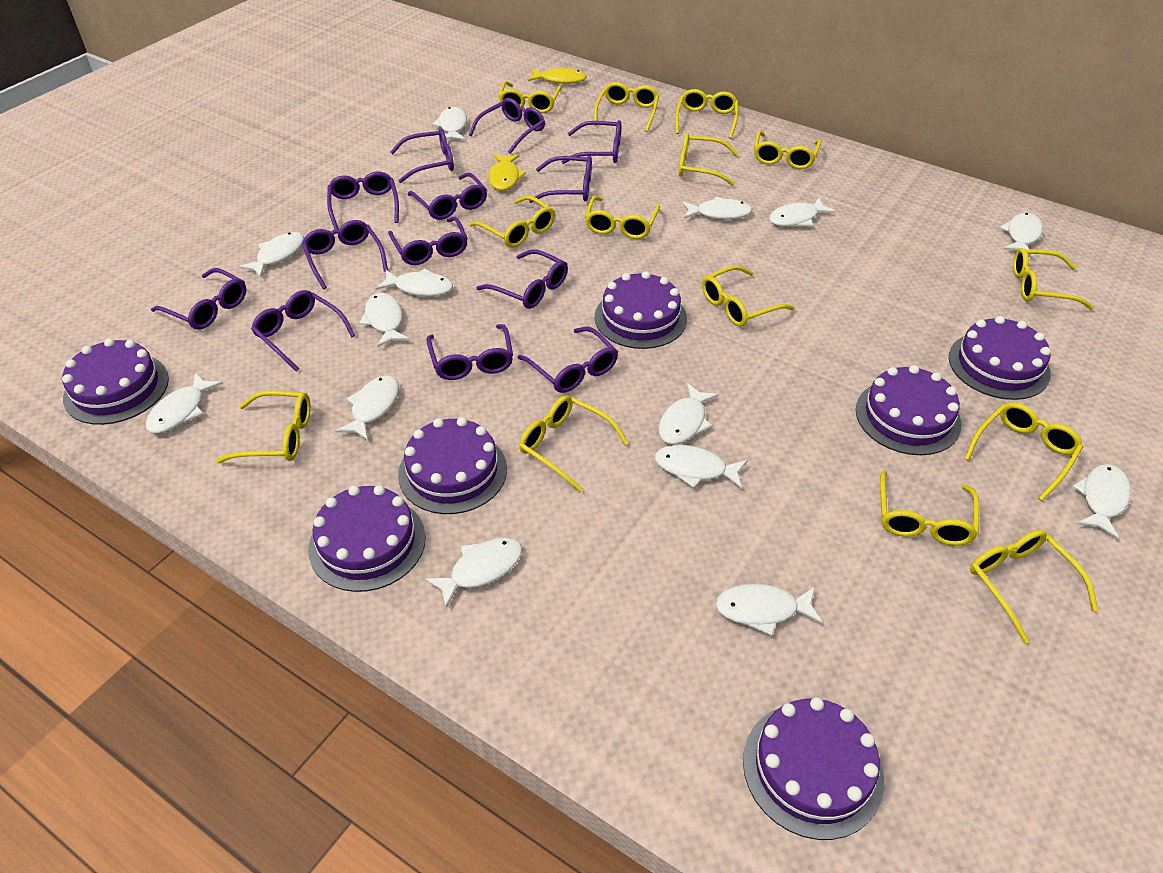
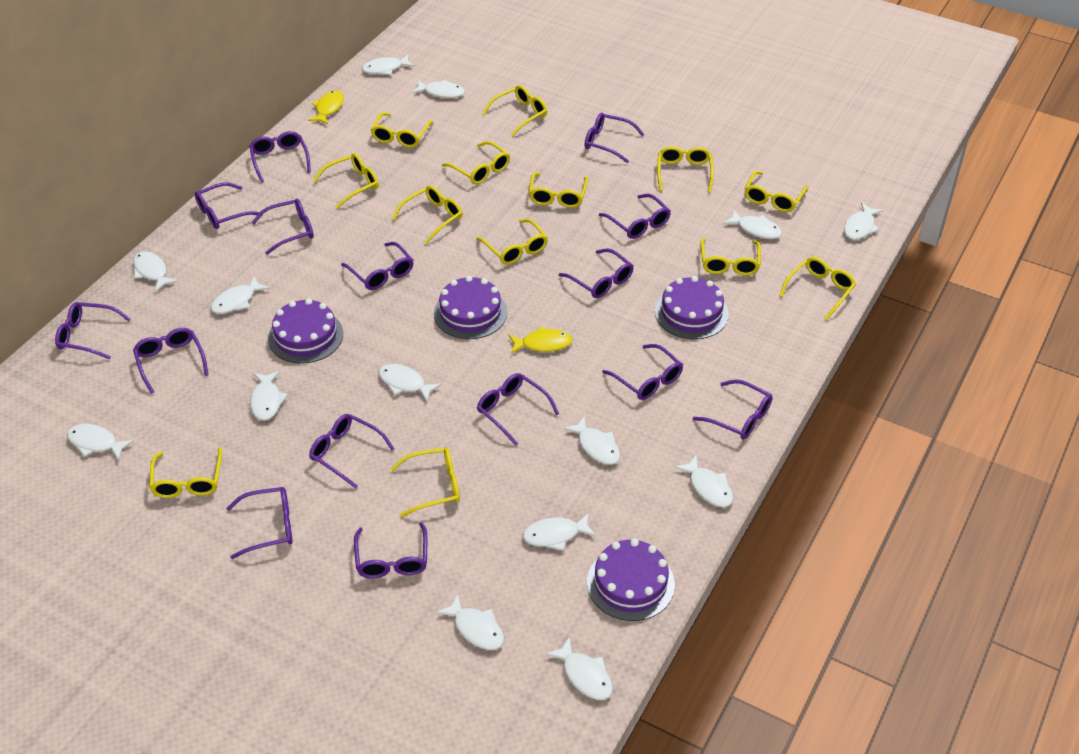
purple cake: [62,338,169,425] [308,485,426,592] [398,417,507,514] [595,271,687,349] [743,697,884,840] [856,365,961,455] [949,316,1051,400] = 7 -> [268,298,343,364] [434,276,507,339] [587,539,675,621] [655,276,729,339] = 4
purple glasses: [151,268,246,330] [251,290,355,372] [302,220,388,289] [327,172,399,230] [388,217,468,265] [390,129,454,183] [407,173,487,220] [427,324,513,380] [469,98,545,154] [476,250,568,309] [518,327,618,393] [529,156,592,203] [561,120,621,164] = 13 -> [55,302,131,359] [133,328,208,394] [195,182,260,229] [226,487,293,559] [249,131,311,182] [252,199,314,255] [309,414,394,489] [341,242,413,290] [354,522,427,578] [477,373,559,446] [559,248,634,298] [585,113,645,163] [599,194,671,239] [602,344,683,400] [693,379,773,440] = 15
yellow glasses: [216,390,311,463] [469,196,555,248] [498,81,562,113] [519,395,628,492] [585,196,660,239] [594,82,659,132] [675,89,738,139] [679,133,739,186] [702,265,795,327] [754,131,821,169] [880,470,979,546] [964,402,1084,501] [970,530,1098,643] [1013,248,1094,310] = 14 -> [149,447,222,498] [313,153,379,209] [371,112,434,148] [391,448,460,517] [392,185,462,244] [442,141,510,184] [477,219,548,265] [482,85,547,137] [529,172,588,208] [657,146,714,193] [700,238,761,276] [745,171,808,212] [779,257,856,320] = 13

